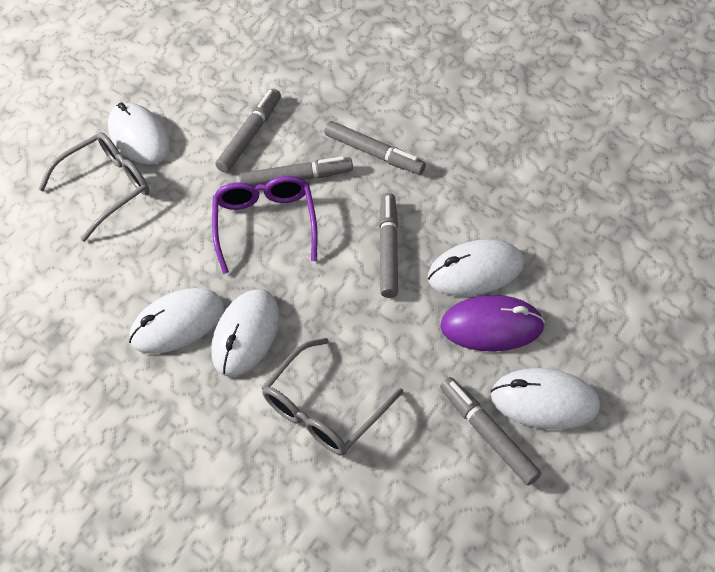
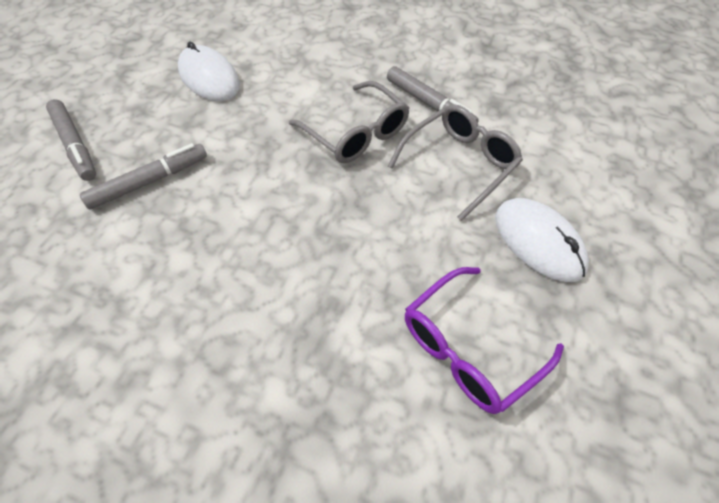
grey marker: [215,89,281,173] [239,156,353,186] [324,121,426,175] [379,193,398,298] [440,377,541,486] = 5 -> [46,99,96,181] [80,143,207,210] [387,66,479,123] = 3
purple mouse: [440,295,545,352] = 1 -> none = 0
white mouse: [108,103,171,165] [129,288,225,354] [211,289,280,377] [428,239,524,296] [491,368,600,430] = 5 -> [178,41,240,101] [495,198,589,282] = 2

